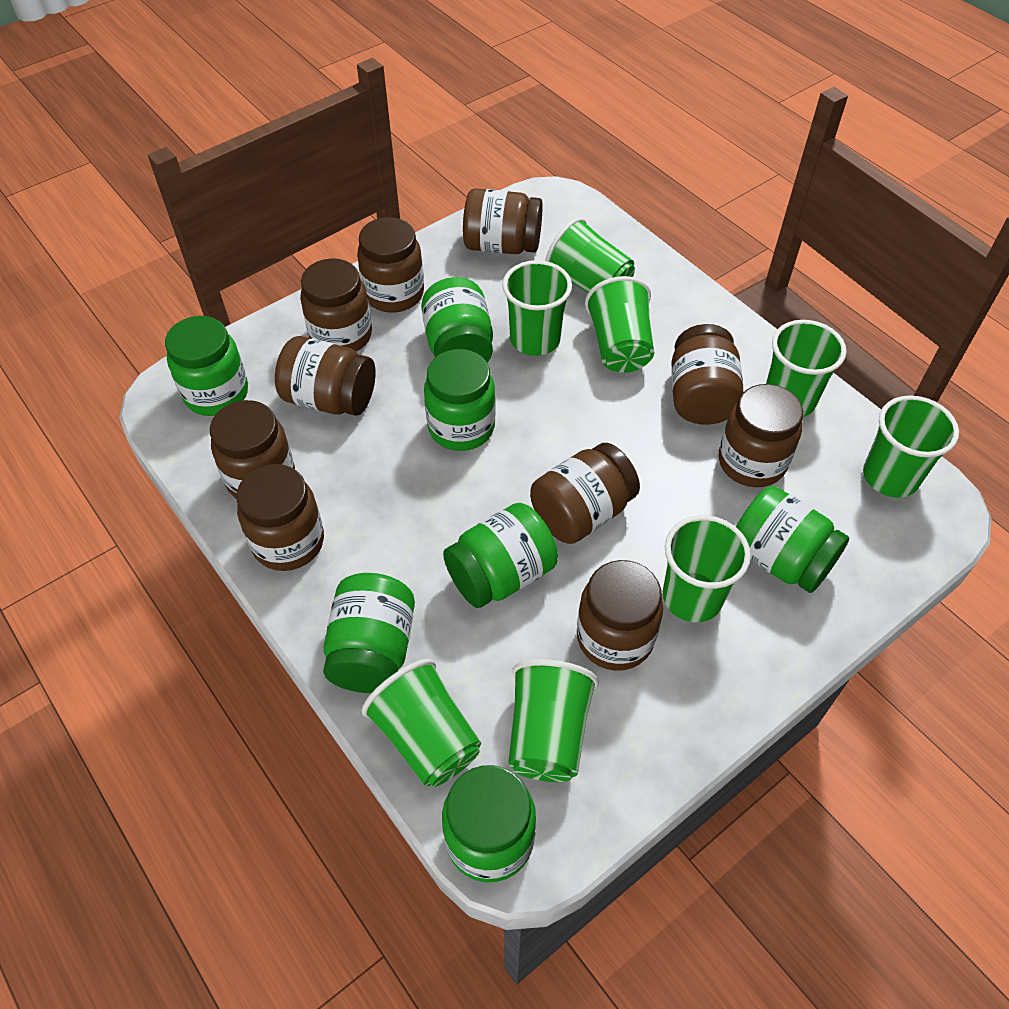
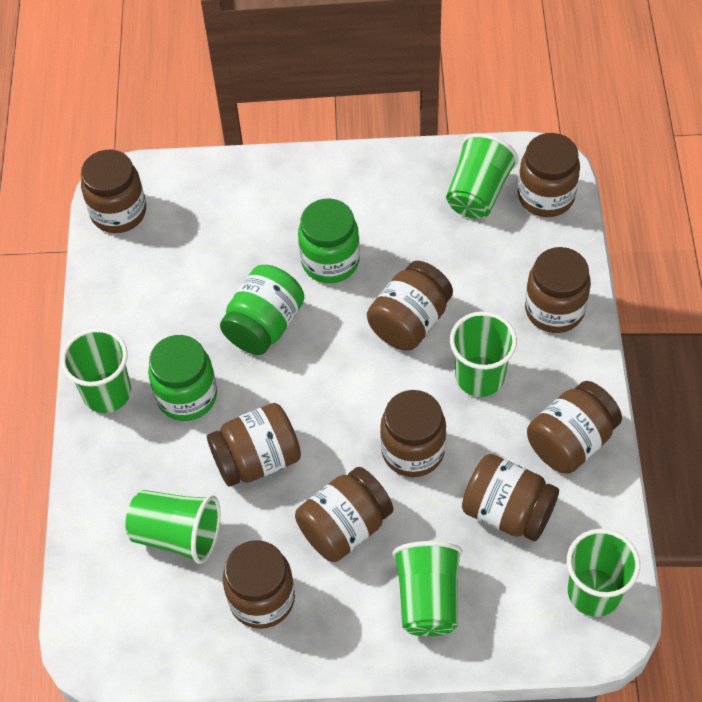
green cup: [362,659,481,787] [502,260,572,356] [508,659,599,782] [545,217,635,293] [585,276,654,373] [663,515,751,622] [766,320,847,417] [863,395,959,498] = 8 -> [61,328,131,413] [126,490,221,564] [392,541,463,636] [446,133,518,219] [450,311,517,397] [567,529,640,617] = 6
green jar: [165,316,248,416] [323,573,415,693] [421,277,493,363] [424,349,496,451] [442,765,536,882] [443,503,558,608] [736,486,849,593] = 7 -> [148,335,217,421] [220,265,304,355] [298,198,360,283] = 3

